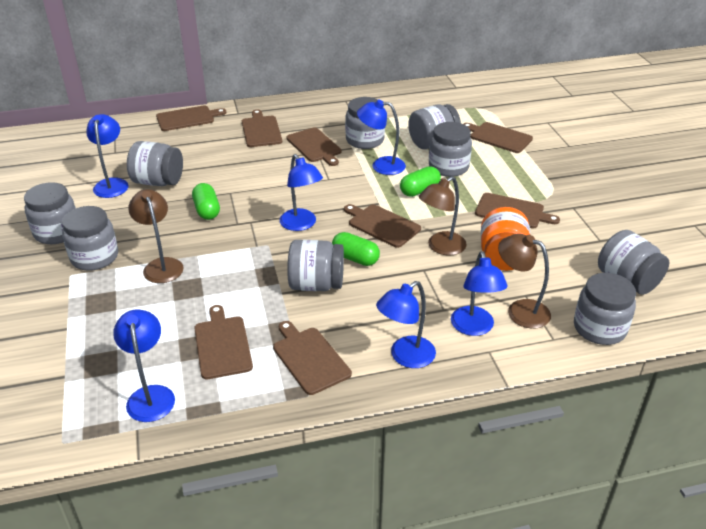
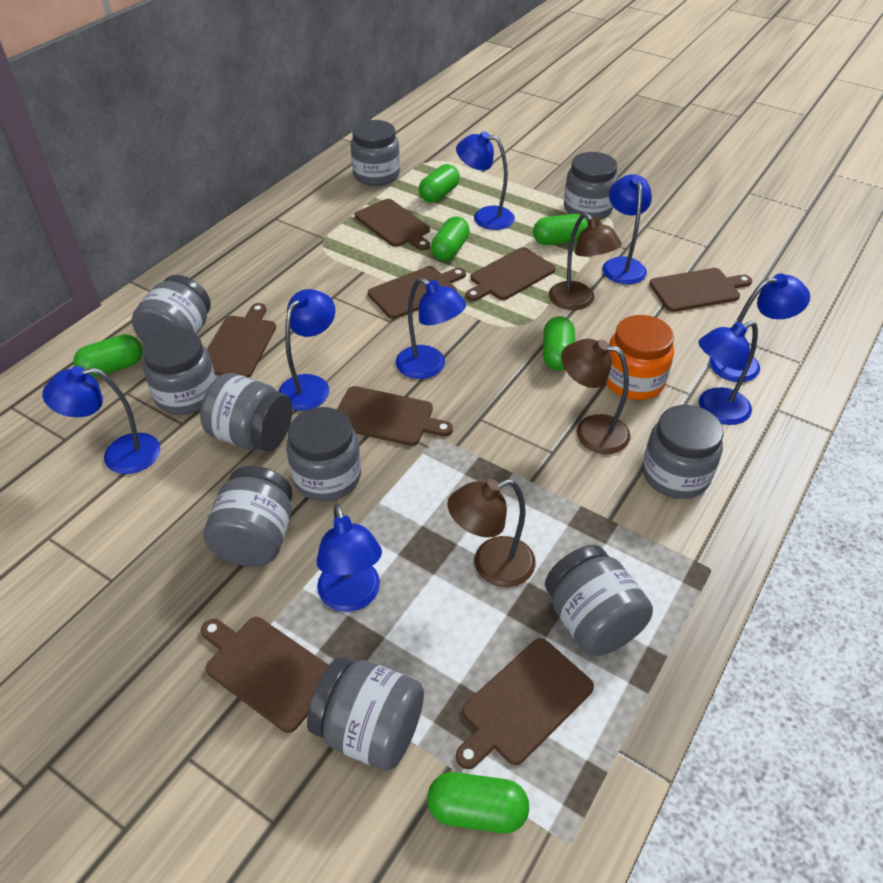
blue lamp: [86,114,128,198] [113,309,175,422] [280,154,323,231] [357,100,406,175] [376,281,436,368] [451,251,508,336] = 6 -> [42,366,160,474] [278,289,335,411] [317,504,382,612] [396,277,466,379] [456,131,515,230] [602,174,652,284] [699,321,758,425] [709,273,810,382] = 8
green capsule: [192,183,220,220] [332,232,380,266] [400,166,441,197] = 3 -> [73,334,142,378] [418,164,460,203] [427,772,529,833] [431,216,470,261] [533,214,588,245] [543,316,575,371] = 6
grey jar: [24,182,76,244] [62,206,118,271] [127,141,183,186] [287,240,344,291] [345,97,385,149] [408,104,461,149] [429,122,472,177] [574,273,636,345] [598,230,669,295] = 9 -> [132,275,211,343] [142,328,216,415] [200,373,292,451] [203,466,293,567] [286,407,361,501] [307,657,424,771] [351,120,400,186] [545,545,653,656] [564,152,618,221] [642,405,724,499] = 10

